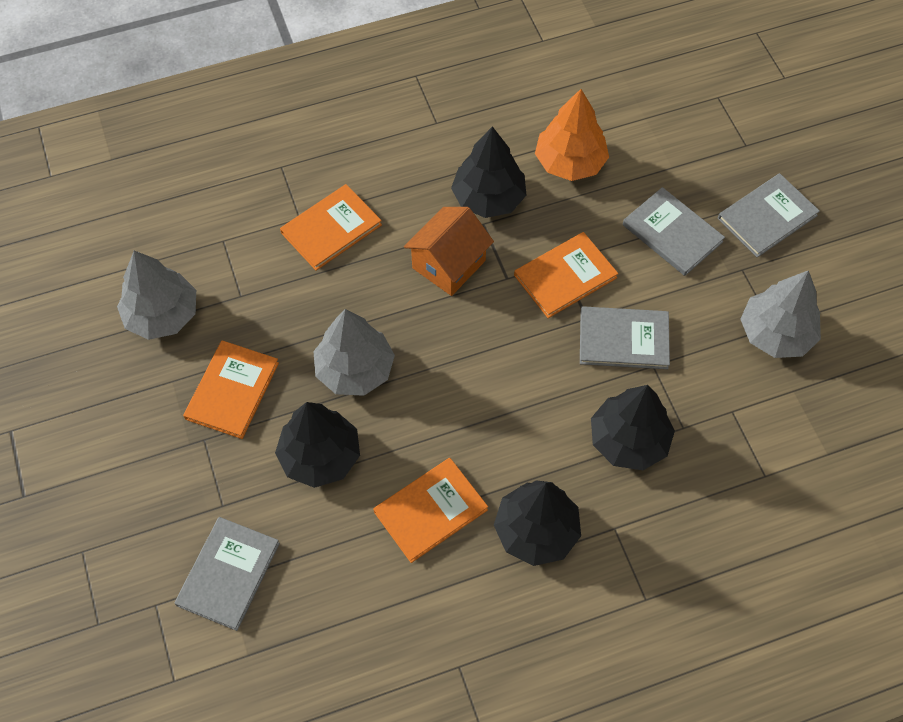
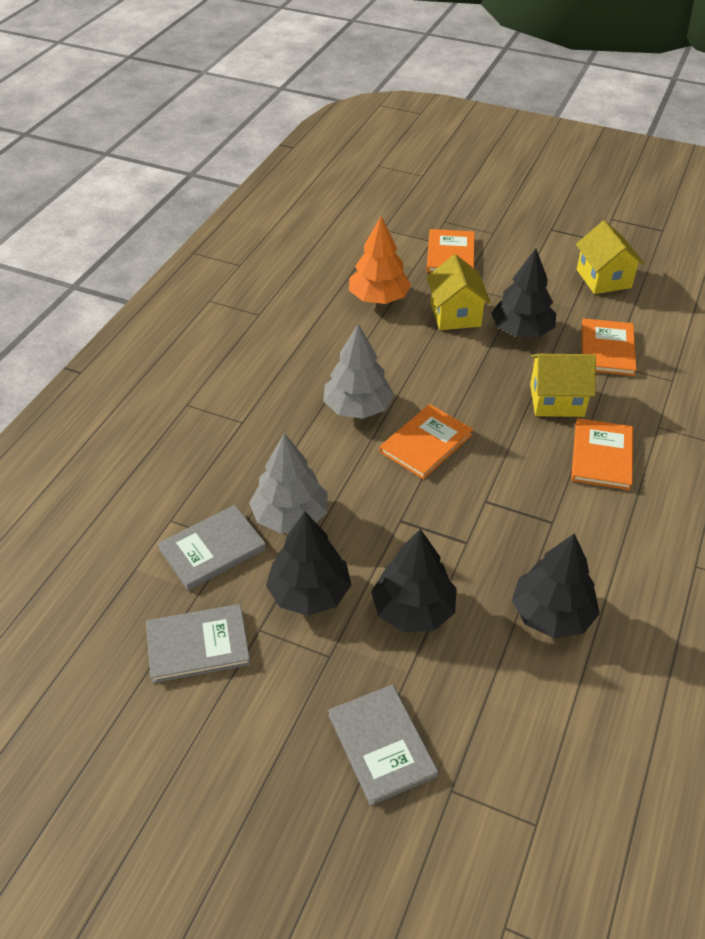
grey book: [174,517,280,631] [580,306,670,369] [623,187,725,276] [718,173,820,257] = 4 -> [146,604,250,683] [158,505,266,590] [328,685,438,806] = 3
grey tree: [117,250,196,340] [313,309,395,396] [740,270,821,358] = 3 -> [249,433,327,534] [323,324,394,419] = 2
orange house: [404,207,494,296] = 1 -> none = 0
yellow house: none = 0 -> [427,254,491,330] [530,354,596,417] [576,220,645,294] = 3

